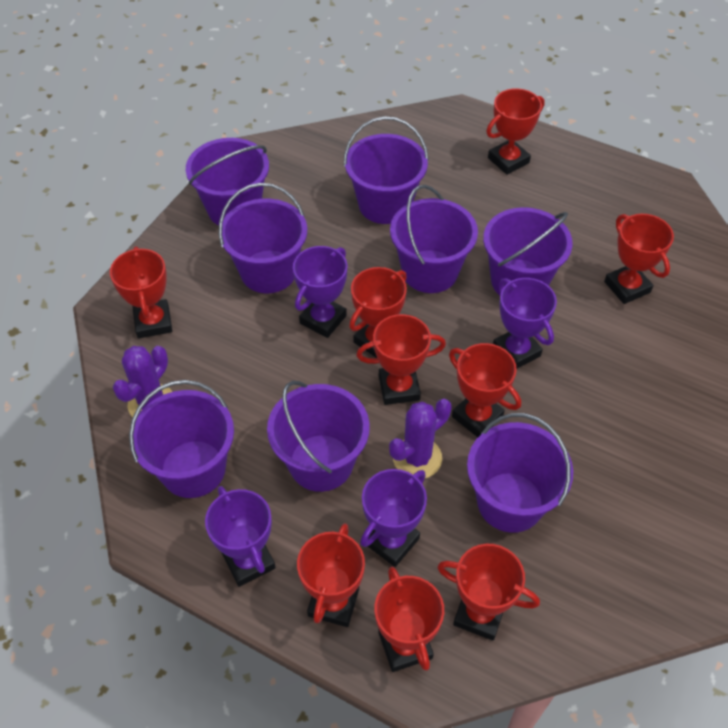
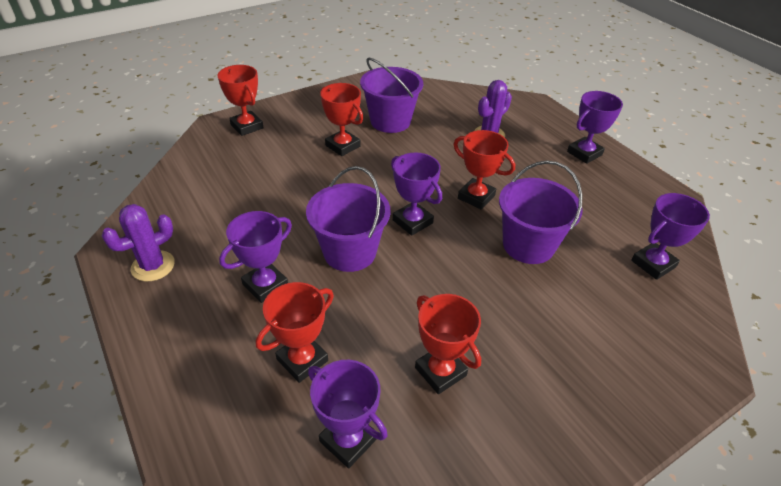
purple bucket: [129,380,234,498] [186,138,269,225] [219,183,307,293] [267,381,370,492] [344,116,429,224] [390,185,478,293] [467,413,573,533] [483,207,573,295] = 8 -> [306,166,391,272] [360,58,423,133] [499,161,583,264] = 3
purple trophy: [205,486,276,587] [293,246,347,338] [360,469,427,567] [493,278,557,368] = 4 -> [219,211,292,303] [308,360,388,468] [391,153,442,236] [567,91,623,164] [631,193,710,280] = 5
red trophy: [110,247,172,338] [297,523,365,627] [349,267,407,358] [356,314,446,405] [374,567,444,672] [437,544,540,641] [449,343,521,437] [486,88,545,175] [604,214,674,304] = 9 -> [217,65,264,136] [256,282,334,383] [320,83,363,156] [415,294,481,394] [453,130,515,210] = 5

